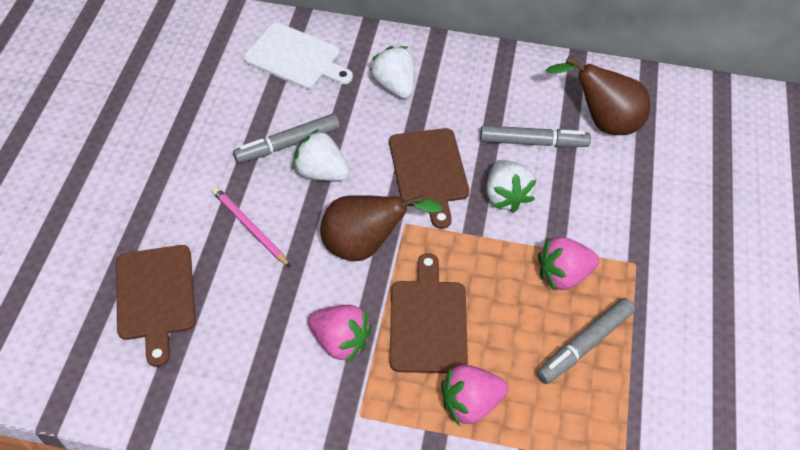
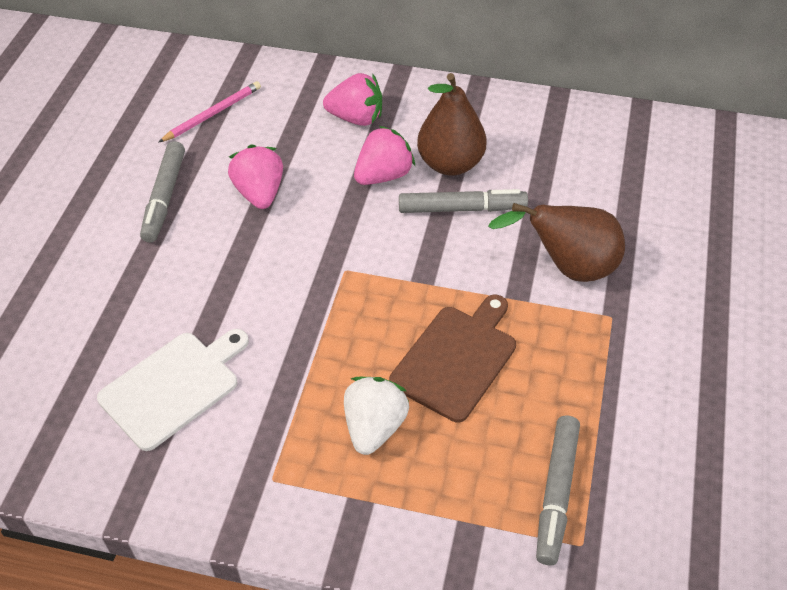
brown cutting board: [116,245,196,367] [389,128,469,229] [390,253,468,373] = 3 -> [389,295,516,422] = 1
white strawberry: [292,129,349,181] [370,46,415,99] [486,160,536,213] = 3 -> [344,377,409,455] = 1

